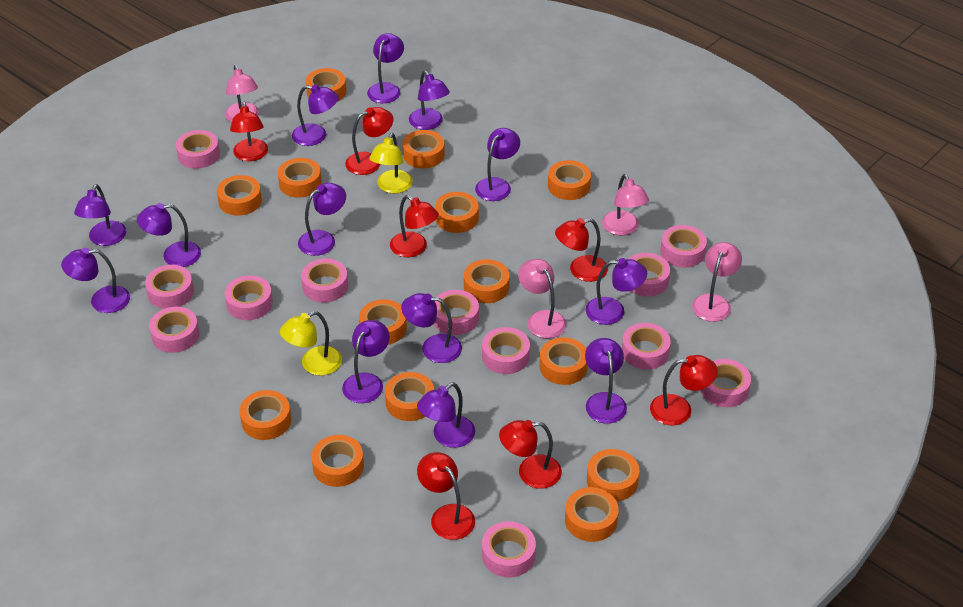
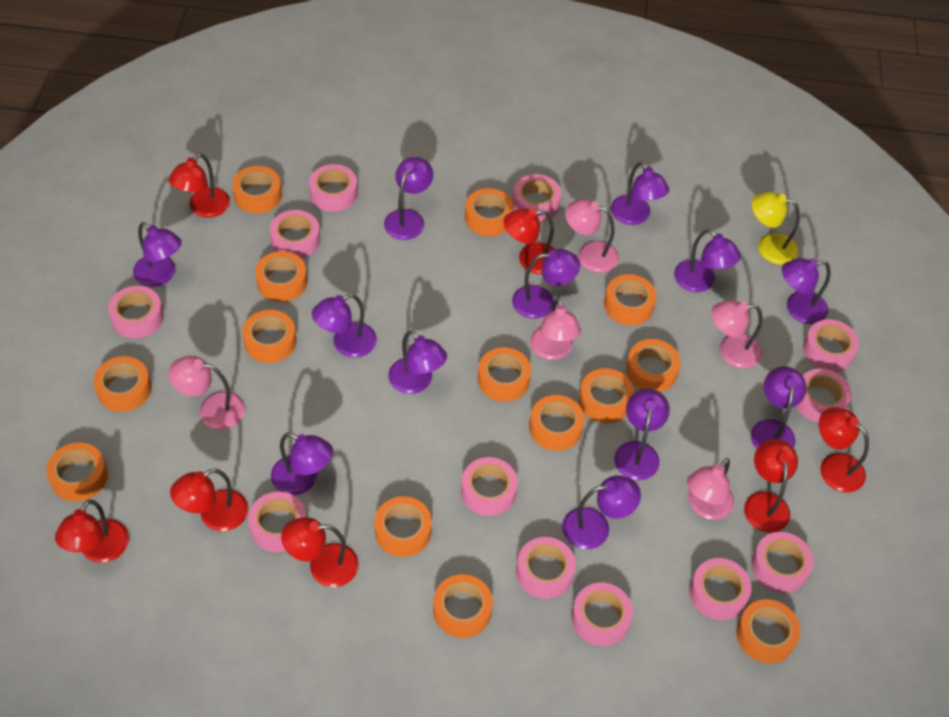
pink lamp: [225,65,259,122] [518,259,566,338] [602,174,649,235] [692,242,742,322] = 4 -> [169,356,245,429] [530,297,581,360] [565,199,619,273] [687,458,734,520] [711,300,763,368] = 5
purple lamp: [61,248,130,313] [74,184,126,246] [137,203,201,267] [292,84,339,146] [298,183,346,256] [342,320,390,403] [367,33,404,103] [401,293,462,363] [409,71,450,130] [417,382,475,448] [475,128,520,201] [585,338,627,424] [586,258,647,325] = 13 -> [133,222,182,287] [271,432,333,495] [312,293,377,358] [384,157,433,240] [388,330,447,394] [512,249,580,319] [562,476,641,549] [611,162,669,225] [614,388,670,480] [674,229,741,292] [751,366,807,449] [782,258,830,324] = 12
yellow lamp: [280,311,342,376] [369,133,413,193] = 2 -> [752,192,800,265] = 1

